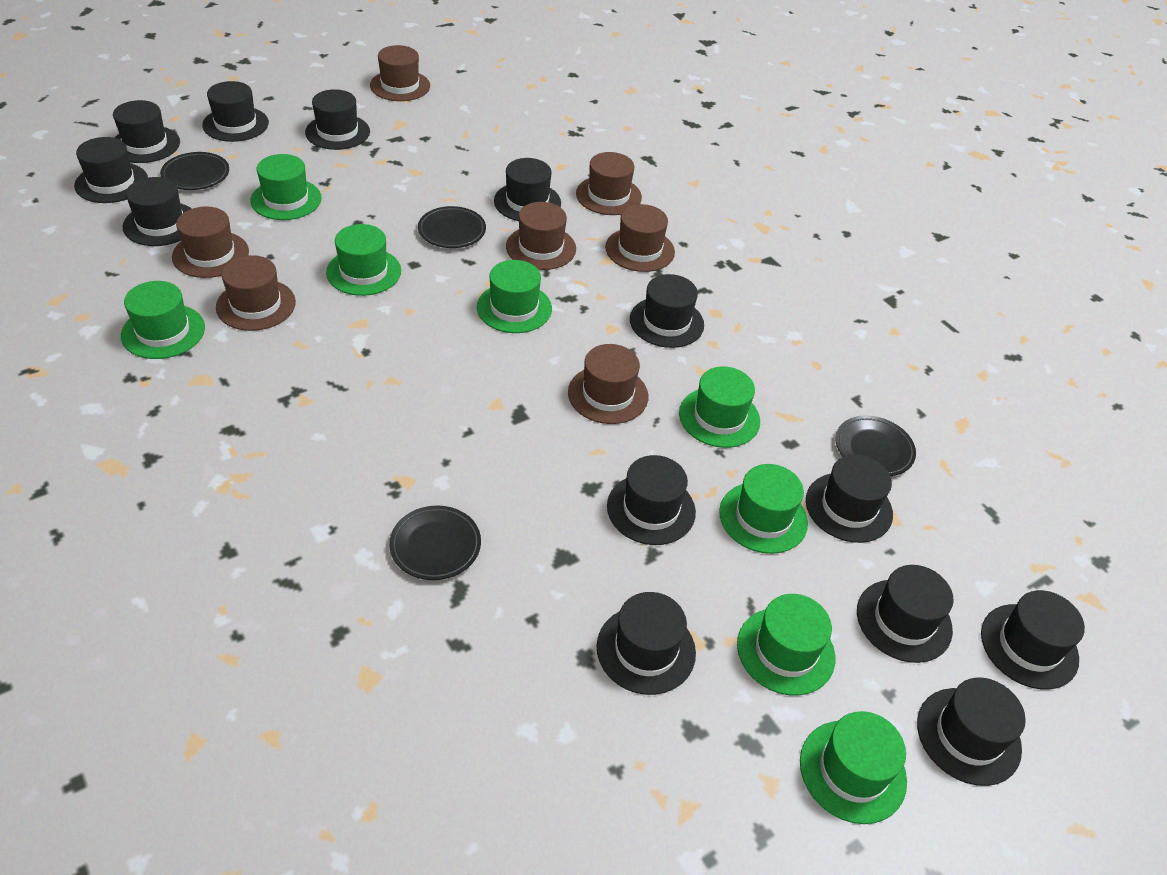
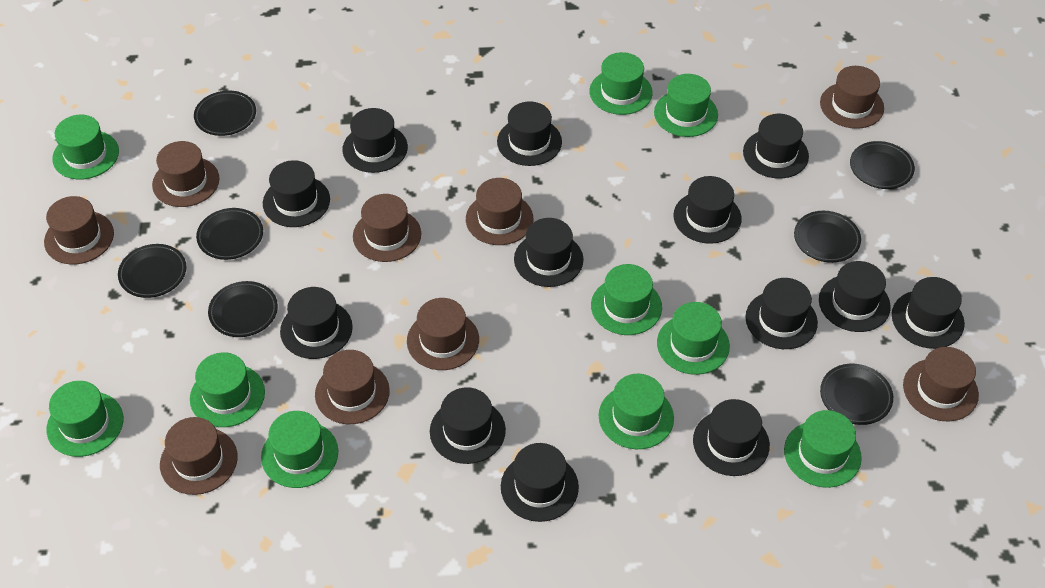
black plate: [160,152,229,190] [389,505,481,580] [418,206,486,248] [836,415,916,476] = 4 -> [118,244,187,298] [194,91,256,136] [196,208,263,260] [208,281,278,337] [794,211,861,263] [820,364,893,425] [850,141,915,189] = 7
brown hat: [172,206,249,278] [216,255,296,331] [370,45,430,101] [506,202,576,270] [568,344,648,424] [576,152,642,215] [605,204,675,272] = 7 -> [44,196,114,265] [152,141,219,207] [160,417,238,495] [315,350,390,424] [353,194,421,262] [407,298,479,370] [466,178,533,245] [820,66,884,129] [903,347,979,421] = 9
green hat: [121,281,205,359] [250,154,322,220] [326,224,401,296] [477,260,552,333] [679,367,760,448] [719,464,808,554] [737,594,835,695] [800,711,907,824] = 8 -> [46,381,123,457] [52,115,119,179] [190,352,265,427] [261,411,338,488] [589,52,653,115] [591,264,662,335] [599,374,674,449] [654,74,718,137] [657,302,730,375] [784,410,862,488] = 10

